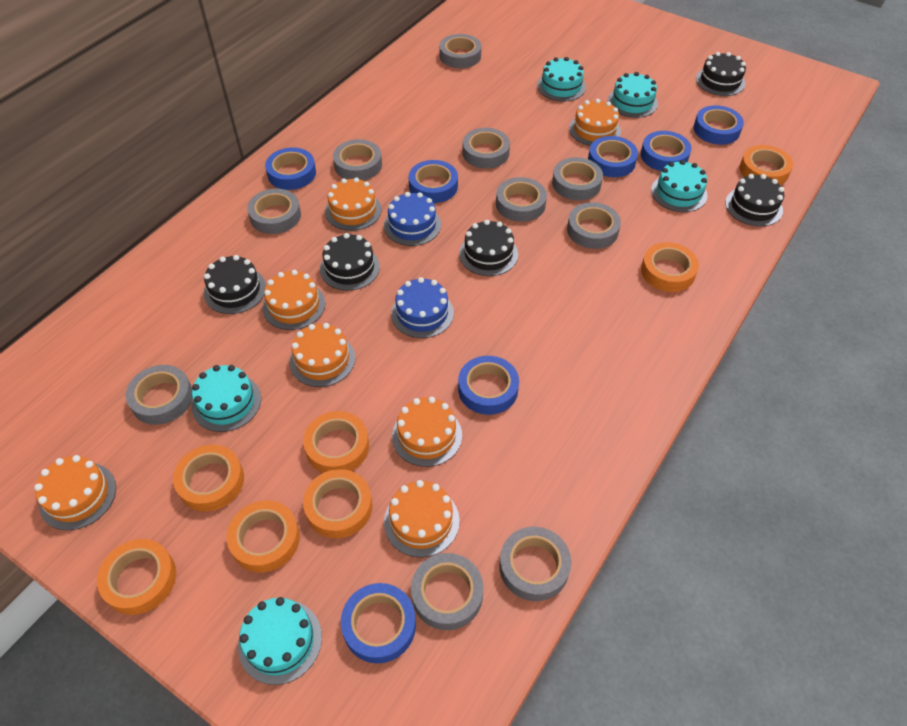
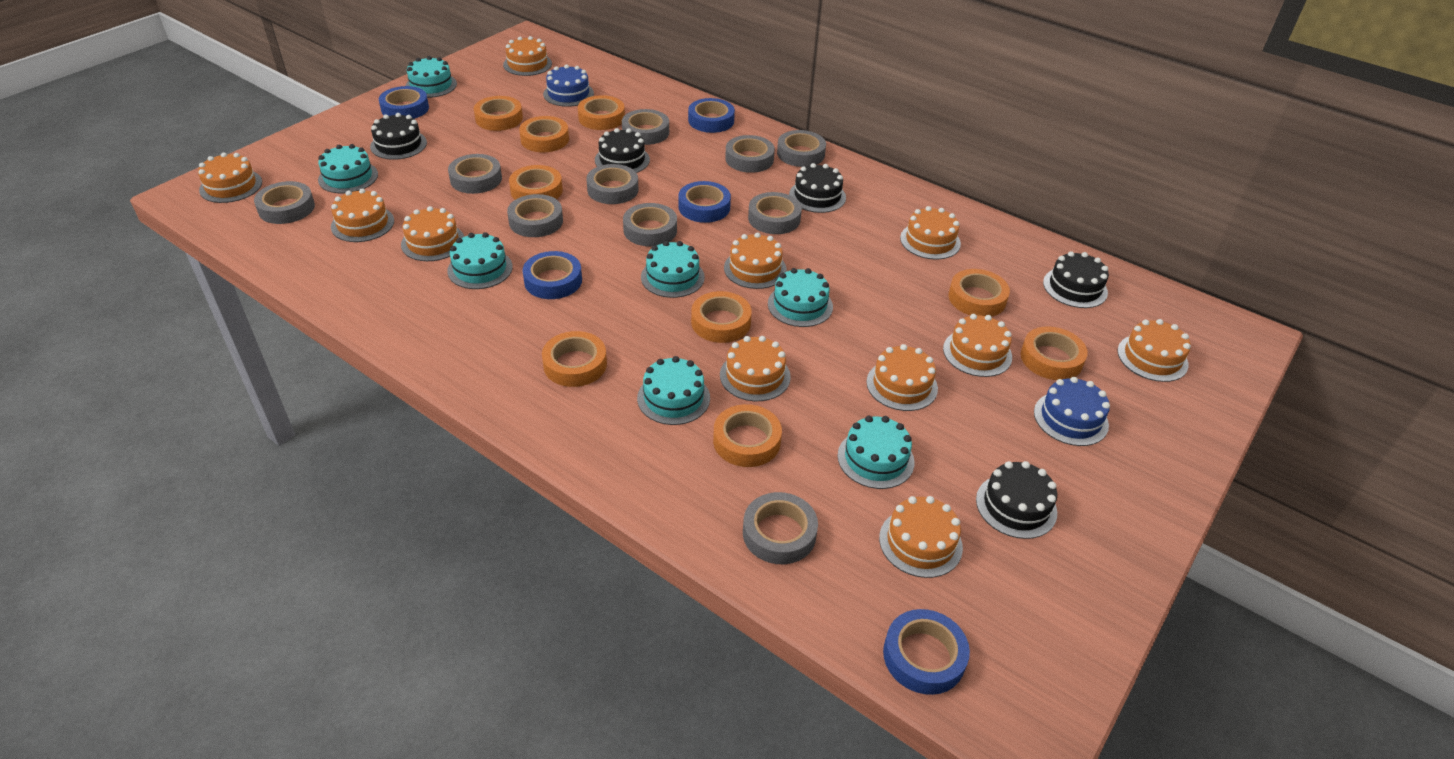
blue tape: [265,148,316,190] [341,583,416,663] [409,160,458,203] [458,356,519,415] [588,136,638,177] [641,131,691,171] [693,105,744,145] = 7 -> [379,86,429,119] [522,251,582,299] [678,181,731,223] [688,98,735,133] [883,609,970,695] = 5
orange cake: [34,455,116,530] [262,270,325,330] [289,323,355,387] [325,177,381,231] [384,480,460,558] [392,397,462,467] [569,99,621,146] = 7 -> [198,152,262,203] [331,188,394,242] [401,206,464,261] [503,36,552,76] [720,336,791,401] [724,232,787,289] [866,344,938,411] [879,496,963,578] [900,206,961,260] [943,314,1012,377] [1118,319,1191,382] = 11
orange tape: [97,539,176,615] [173,445,244,512] [227,500,300,573] [303,411,369,473] [303,469,372,538] [641,242,699,292] [739,145,793,185] = 7 -> [474,96,523,131] [509,165,563,200] [519,116,569,152] [542,331,607,387] [578,95,625,130] [691,291,752,343] [713,404,782,467] [949,269,1010,317] [1021,326,1088,380] = 9
turquoise cake: [192,365,261,432] [238,597,322,685] [537,57,586,101] [608,72,658,118] [651,160,708,212] = 5 -> [318,144,378,193] [405,56,457,98] [447,232,513,289] [637,356,710,425] [641,241,705,298] [768,268,833,327] [838,416,915,489] = 7

